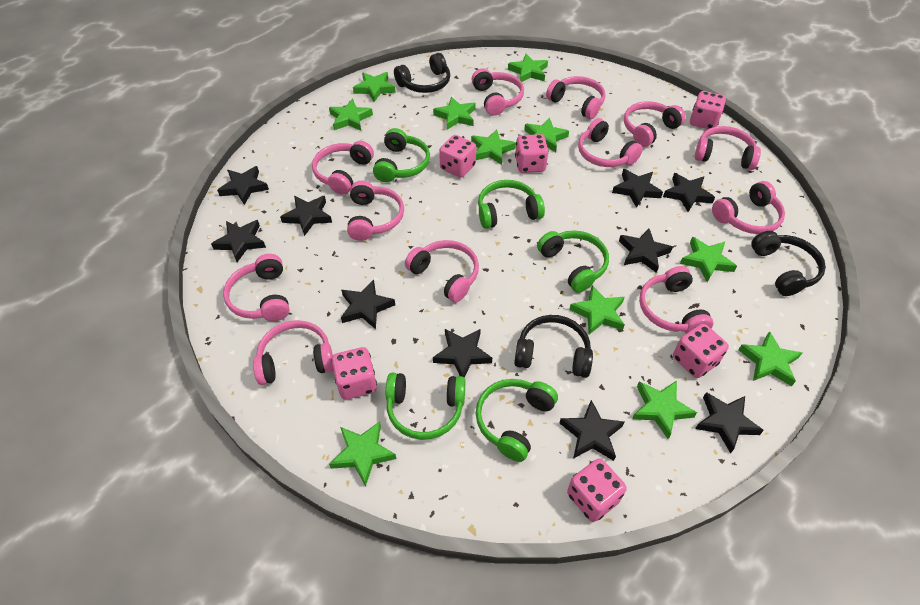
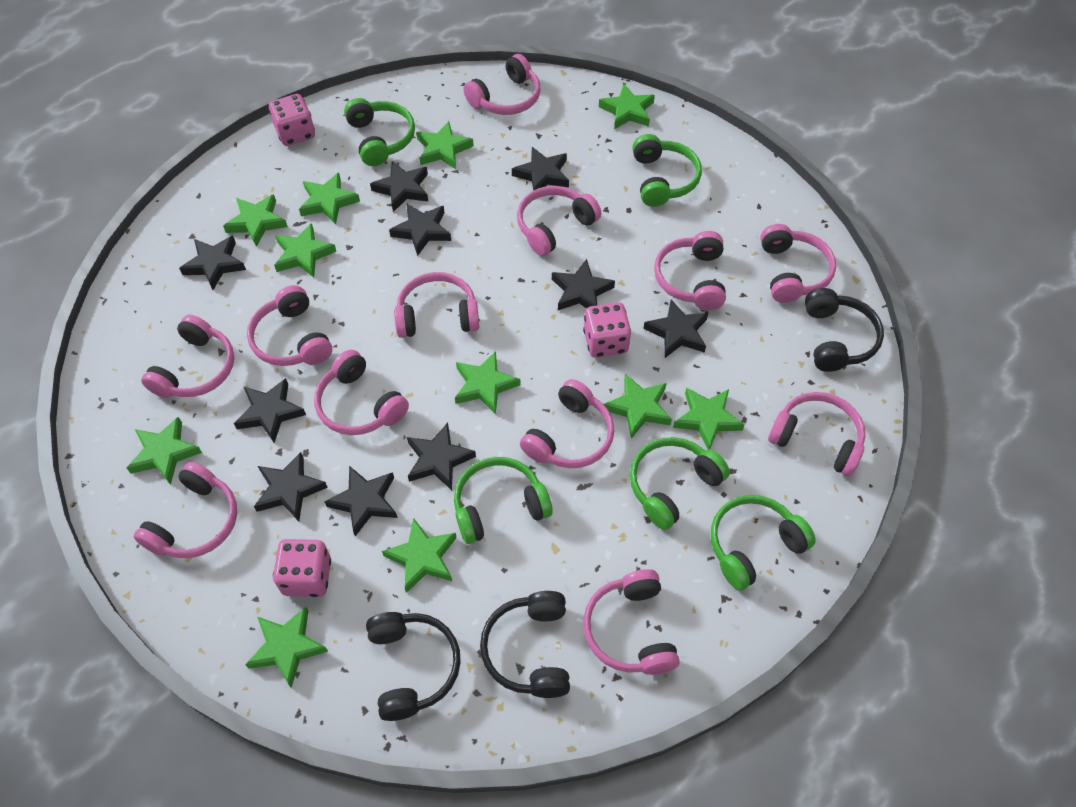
pink dice: [332,347,377,400] [439,135,476,178] [515,134,549,173] [567,458,627,522] [673,324,729,378] [690,91,726,129] = 6 -> [269,94,315,146] [273,539,331,597] [583,302,631,358] = 3

